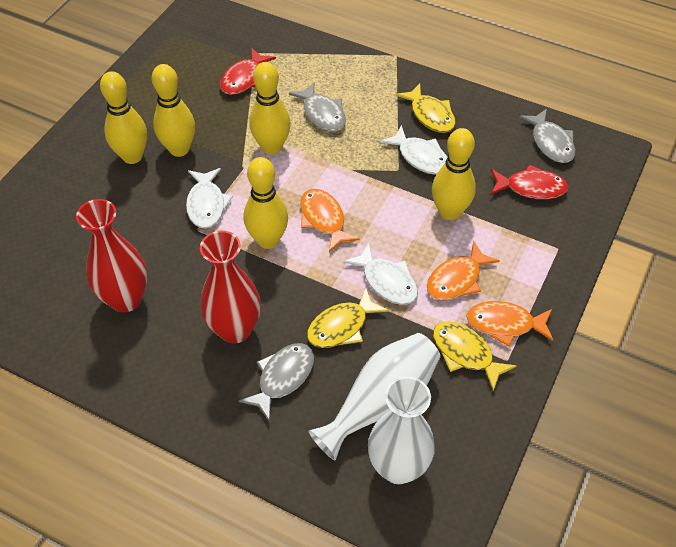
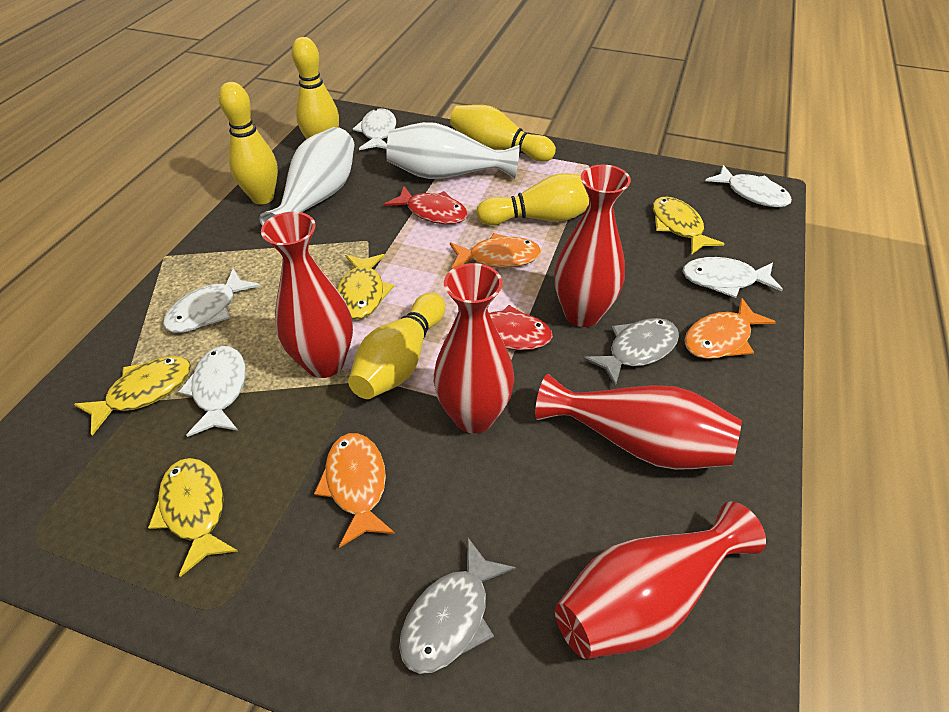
grey fish: [238,343,314,422] [289,82,346,132] [519,109,576,163] = 3 -> [399,538,515,674] [583,318,679,387] = 2
red vase: [76,199,148,313] [200,231,261,344] = 2 -> [261,212,353,378] [434,263,514,433] [535,374,742,470] [554,165,631,327] [555,501,766,659] = 5
white fish: [186,168,232,229] [343,243,418,305] [380,125,448,175] = 3 -> [163,268,260,333] [179,346,246,437] [353,108,396,150] [682,257,783,298] [705,165,792,207] = 5
yellow fish: [307,287,389,348] [395,83,456,133] [433,321,517,391] = 3 -> [74,356,191,436] [148,458,238,577] [337,254,394,320] [653,197,724,255] = 4

